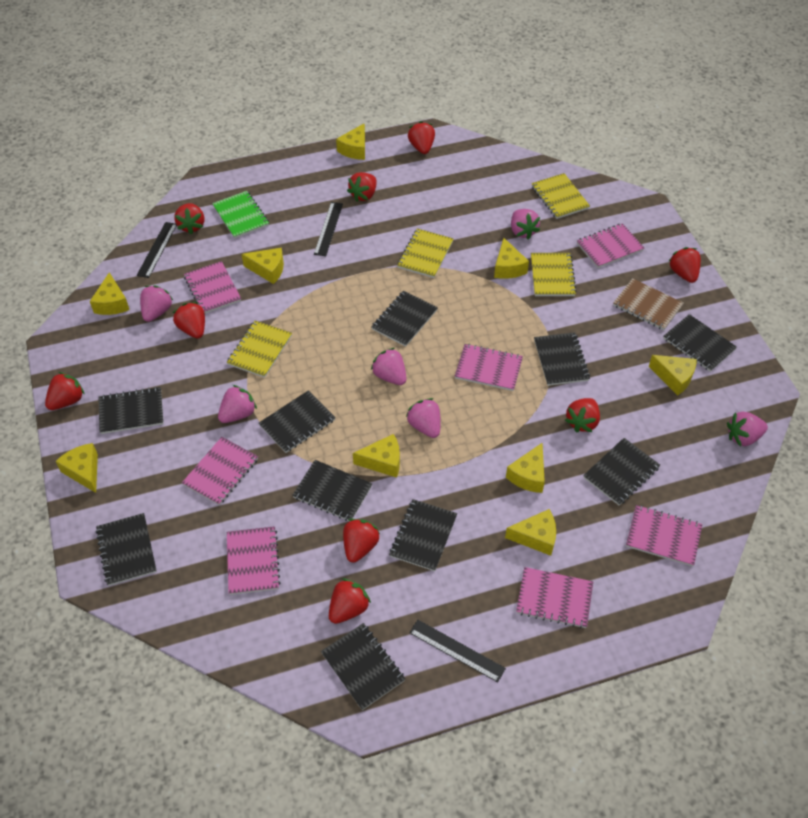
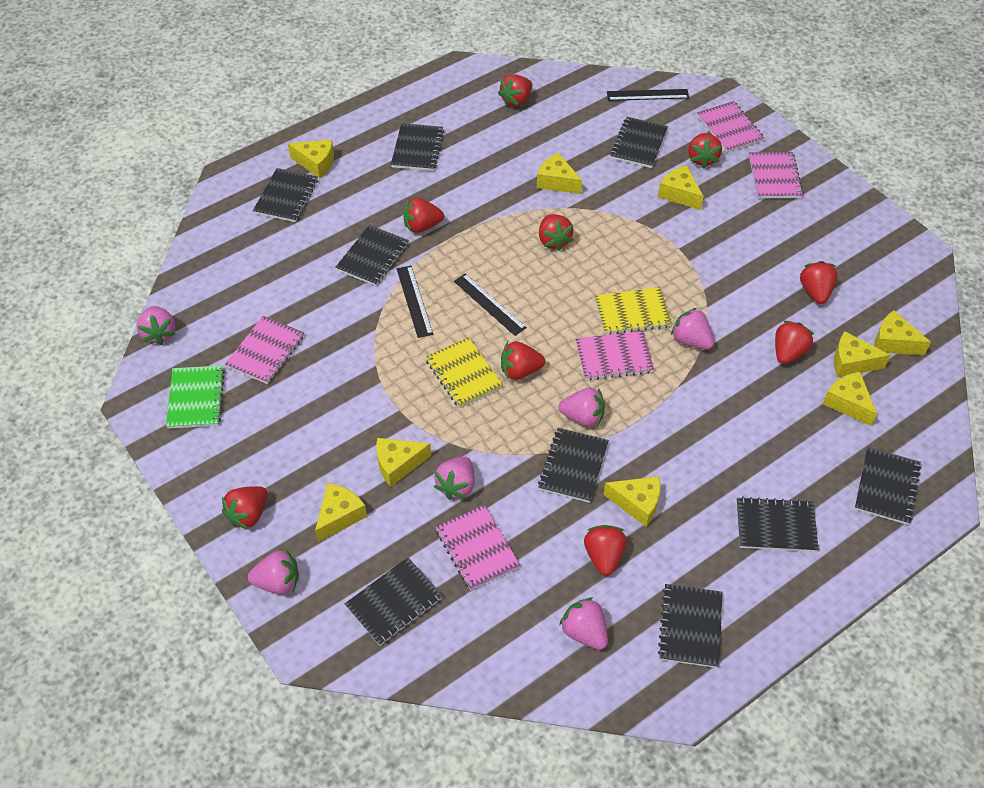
black notebook: [96,513,157,586] [98,387,164,434] [259,390,336,453] [293,460,372,521] [321,623,405,710] [371,291,438,347] [389,499,457,571] [534,332,590,386] [583,438,660,505] [663,314,737,372] = 10 -> [253,168,318,222] [335,225,409,286] [345,557,443,646] [391,123,444,171] [538,428,609,503] [610,117,668,168] [658,584,722,668] [737,497,819,552] [855,447,922,525] = 9
brown notebook: [613,278,684,330] = 1 -> none = 0
pink notebook: [182,437,258,505] [184,261,241,314] [227,526,281,595] [455,344,523,391] [516,567,593,628] [577,223,644,268] [626,505,703,566] = 7 -> [225,316,304,384] [435,505,520,590] [576,331,654,380] [697,101,764,152] [749,152,803,199] = 5
yellow notebook: [227,321,292,378] [397,228,453,278] [531,253,577,296] [532,173,590,219] = 4 -> [425,337,503,408] [595,287,672,335] = 2

